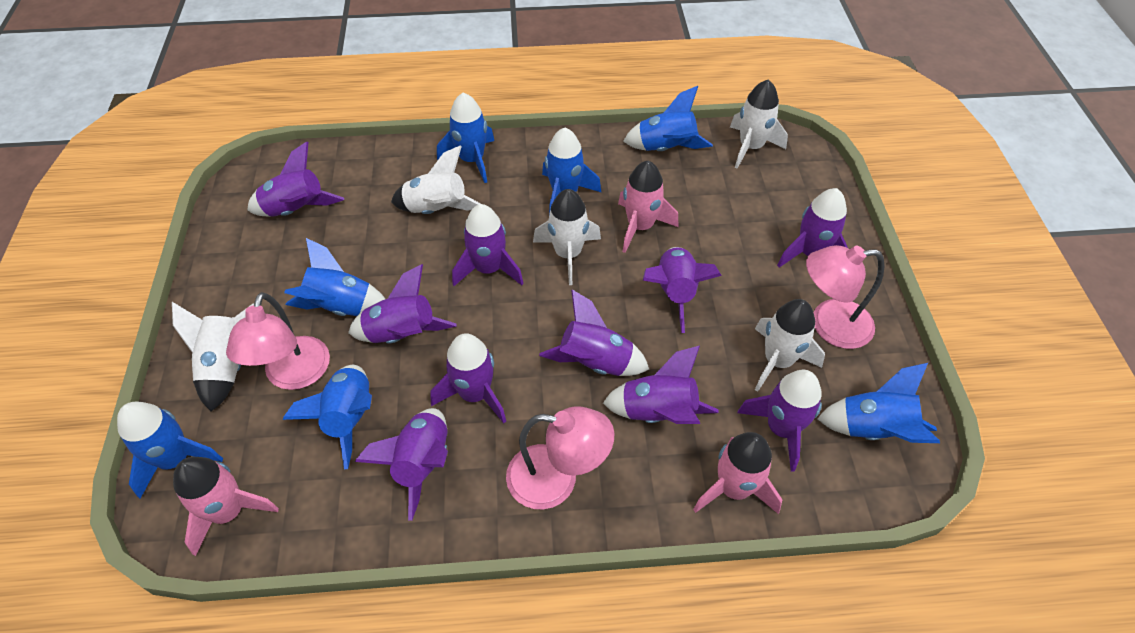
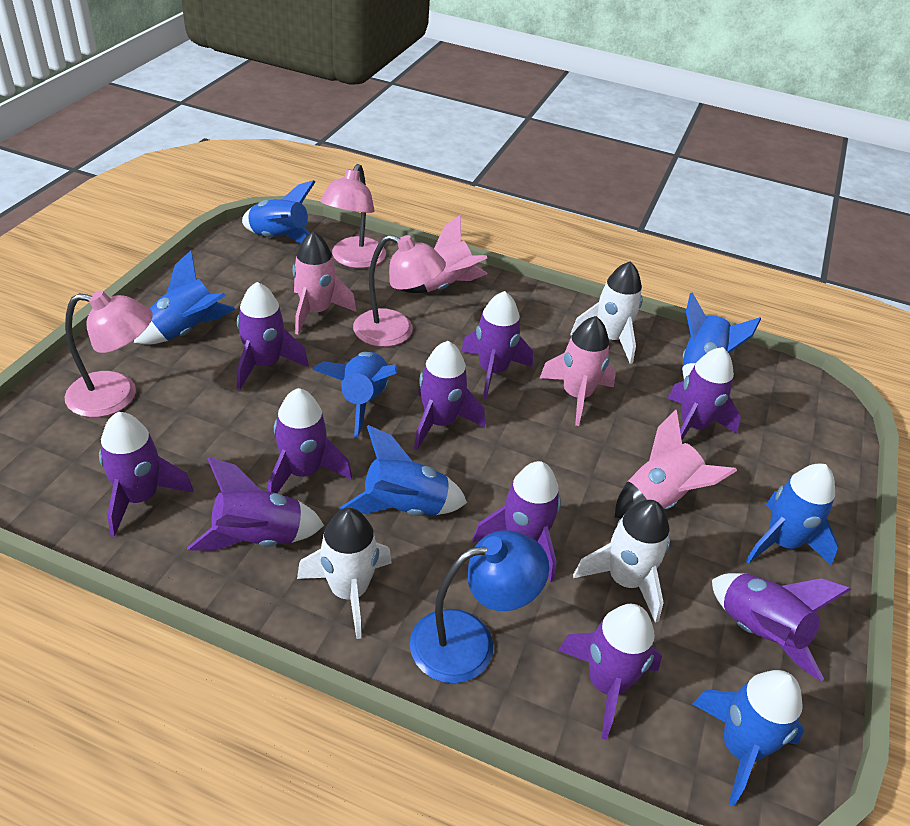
blue lamp: none = 0 -> [410,530,549,683] = 1
pink rocket: [173,457,279,556] [618,161,678,253] [693,432,783,514] = 3 -> [293,231,356,335] [398,215,487,293] [540,316,616,426] [615,410,737,518] = 4
white rocket: [172,302,254,412] [391,146,481,214] [533,189,601,285] [730,80,788,169] [755,299,825,392] = 5 -> [297,508,392,639] [571,261,643,364] [573,500,670,623] = 3

